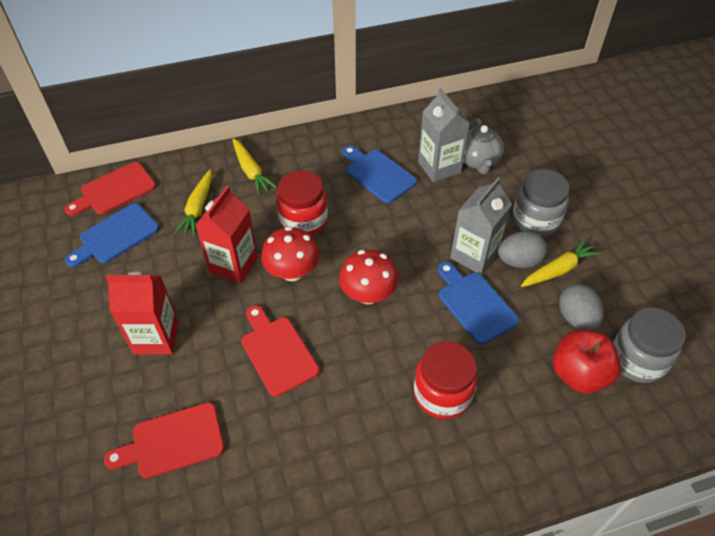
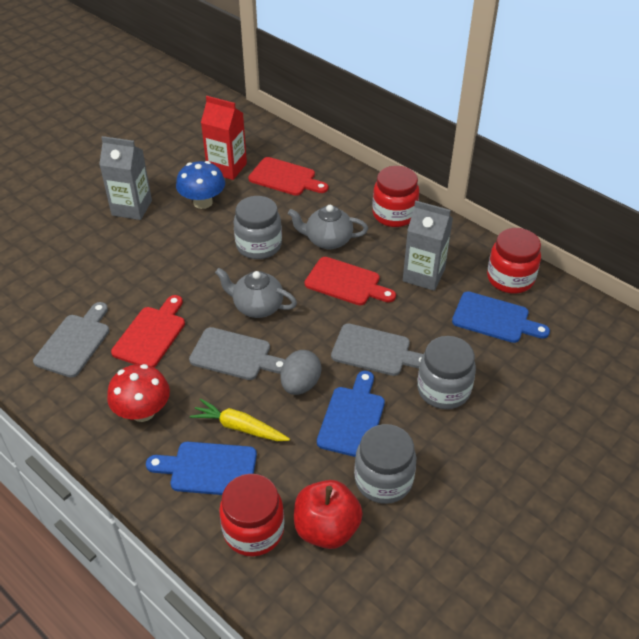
blue mushroom: none = 0 -> [176,161,225,209] = 1
grey cutting board: none = 0 -> [33,302,109,378] [189,327,285,380] [331,323,423,376] = 3
grey egg: [498,231,547,268] [559,284,604,331] = 2 -> [280,350,321,395] = 1
grey jar: [512,169,570,236] [613,308,685,383] = 2 -> [233,196,282,259] [354,424,416,504] [417,336,476,409] = 3
grey teapot: [463,118,504,174] = 1 -> [215,268,297,318] [288,205,368,249] = 2
red carton: [106,272,179,355] [195,186,258,284] = 2 -> [201,96,247,180] = 1
red jar: [276,170,328,236] [414,341,478,419] = 2 -> [219,474,284,557] [372,166,419,227] [487,228,541,293] = 3
red mushroom: [261,226,320,281] [339,249,399,304] = 2 -> [107,364,170,422] = 1
yellow carrot: [174,169,212,237] [232,139,277,195] [521,238,602,287] = 3 -> [190,399,290,441] = 1

